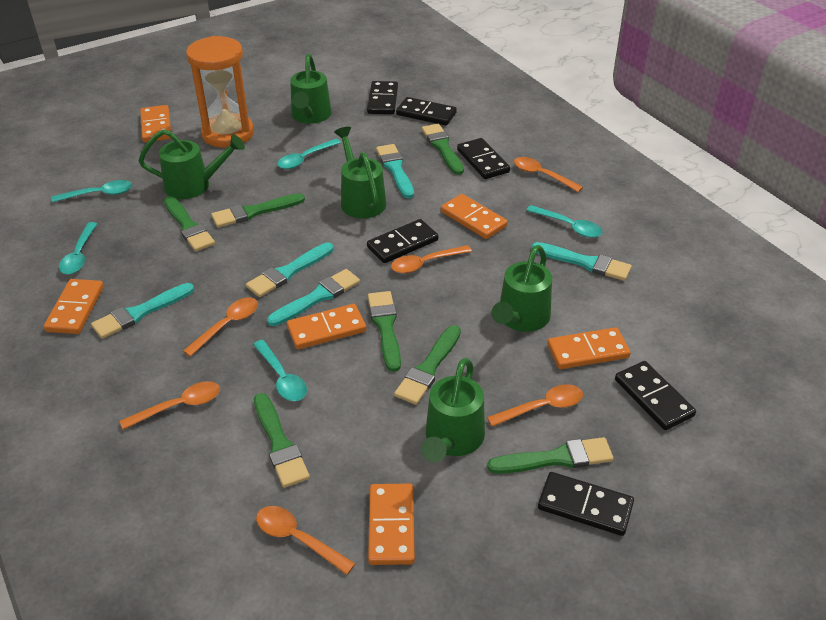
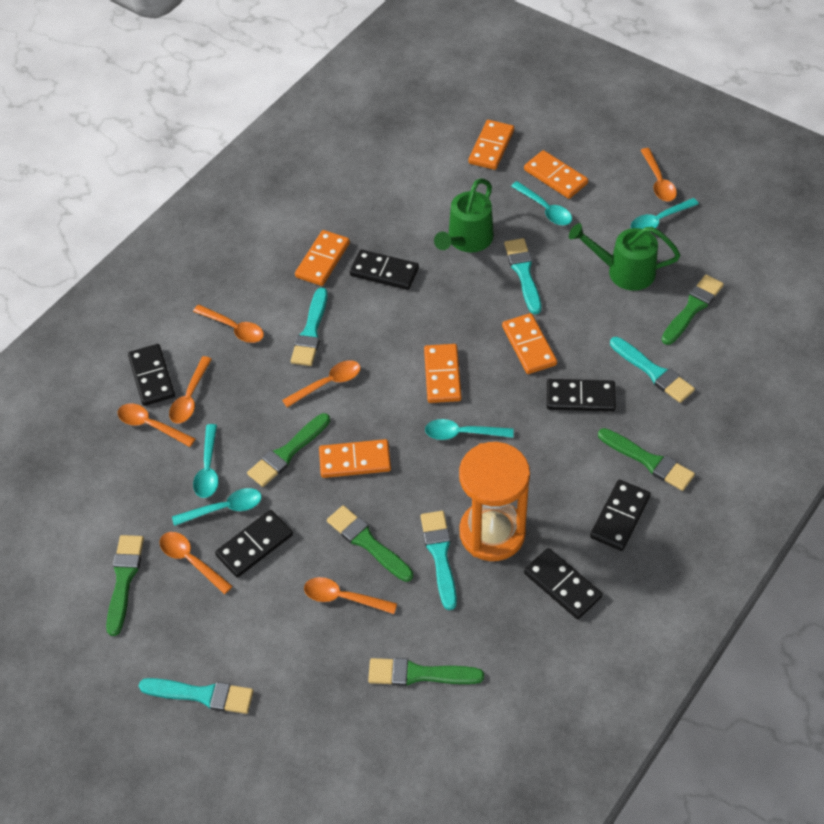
green brush: [164,196,215,251] [211,193,305,228] [254,393,310,488] [368,291,401,372] [394,325,461,405] [422,124,464,175] [487,437,614,474] = 7 -> [106,535,144,636] [247,413,330,487] [327,505,413,582] [368,658,484,686] [598,428,695,491] [661,275,724,345] = 6
green watering can: [138,129,245,199] [290,54,332,124] [334,127,386,218] [421,358,485,463] [492,245,552,332] = 5 -> [434,178,494,252] [569,223,680,291] = 2
orange spoon: [120,381,220,430] [183,297,258,357] [256,506,356,575] [391,245,472,273] [487,384,583,427] [514,157,583,192] = 6 -> [118,403,195,447] [159,532,233,594] [169,356,212,423] [193,305,264,343] [282,360,361,408] [304,577,397,614] [640,148,677,201] = 7

